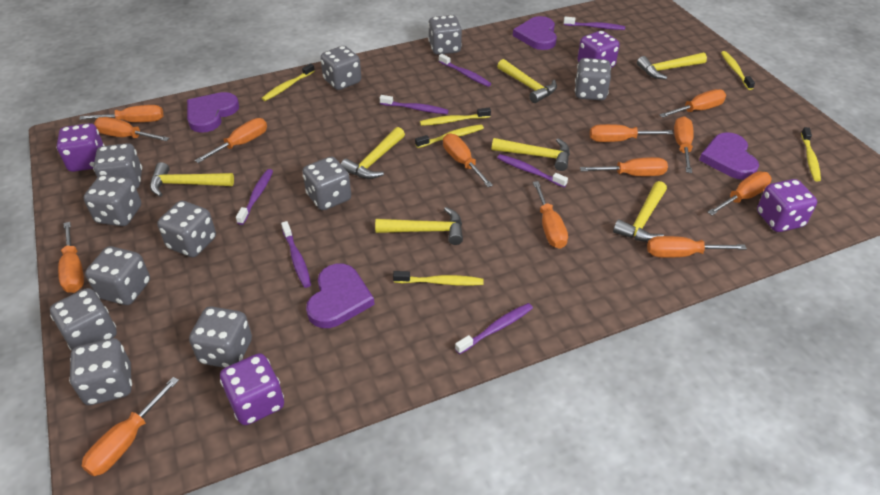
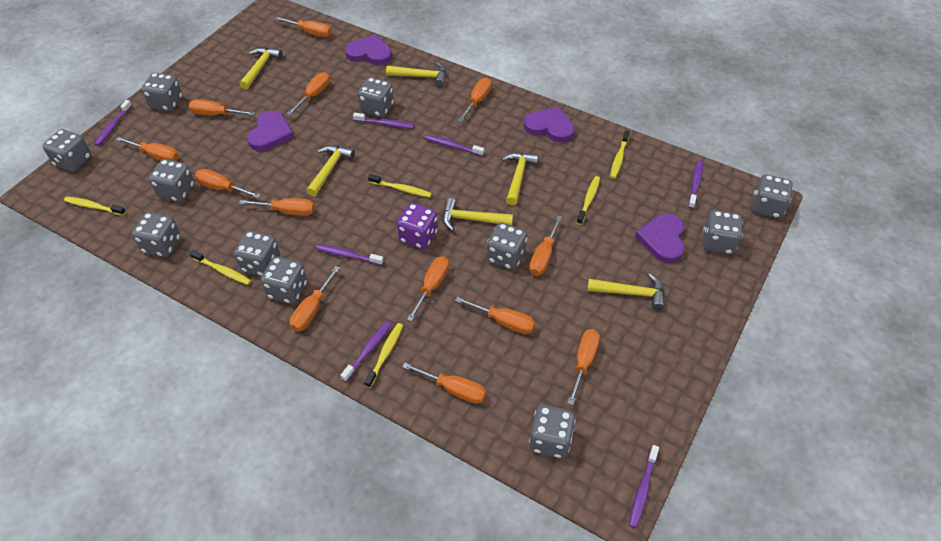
purple dice: [57,123,105,172] [220,353,284,425] [578,31,620,68] [757,179,817,232] = 4 -> [397,203,438,249] = 1
yellow hammer: [150,162,234,197] [341,127,405,179] [375,207,463,245] [492,138,570,171] [497,59,557,103] [613,181,667,242] [637,52,707,80] = 7 -> [239,47,283,90] [306,145,355,196] [386,62,446,87] [443,198,513,231] [501,152,539,205] [587,273,665,310] = 6

